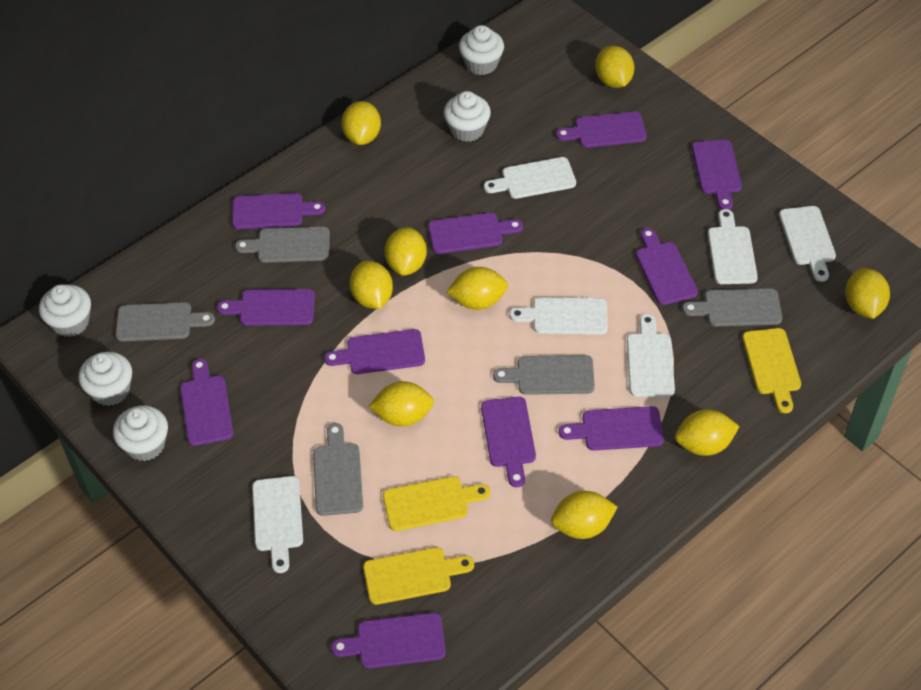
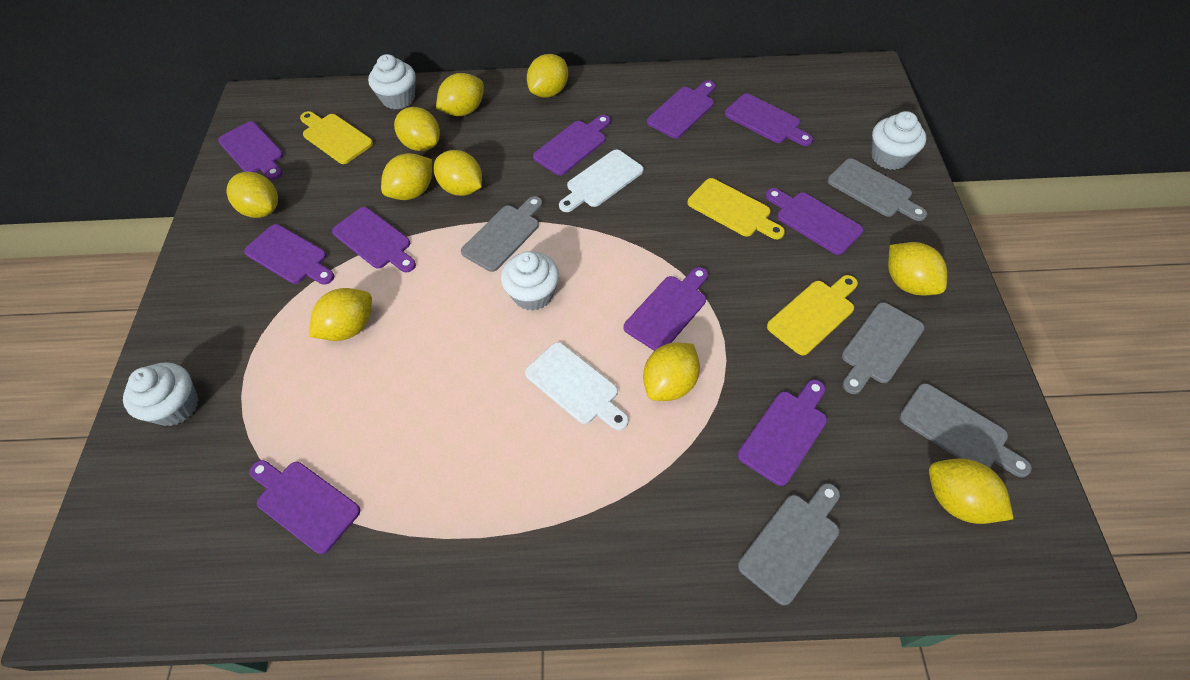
purple cutting board: [180,359,233,446] [217,289,315,326] [232,193,325,229] [324,329,425,374] [331,613,446,668] [428,213,523,254] [481,397,536,487] [556,112,647,148] [559,406,664,451] [636,228,698,305] [692,140,742,210] = 11 -> [218,122,283,180] [244,224,334,285] [249,460,360,554] [332,207,416,272] [533,115,611,175] [624,267,708,351] [647,80,716,138] [725,93,813,146] [738,380,827,486] [766,188,863,255] = 10
white cupcake: [39,284,91,337] [79,352,132,406] [113,405,168,461] [444,91,491,142] [459,25,504,75] = 5 -> [123,362,198,426] [368,54,416,109] [501,251,559,311] [872,111,926,170] = 4
white cutting board: [252,476,303,573] [484,157,576,199] [509,297,608,335] [627,314,675,397] [708,209,758,284] [779,206,836,282] = 6 -> [525,342,629,431] [559,149,644,212] = 2
yellow lemon: [341,101,381,145] [350,261,393,309] [368,381,434,427] [385,227,427,276] [447,267,508,310] [551,491,617,539] [595,46,634,88] [675,410,740,456] [845,268,890,319] = 9 -> [227,172,278,218] [309,288,372,341] [381,153,432,200] [394,107,440,151] [434,150,482,196] [436,73,484,116] [527,54,568,98] [643,343,700,401] [888,242,947,295] [929,459,1014,524] = 10

